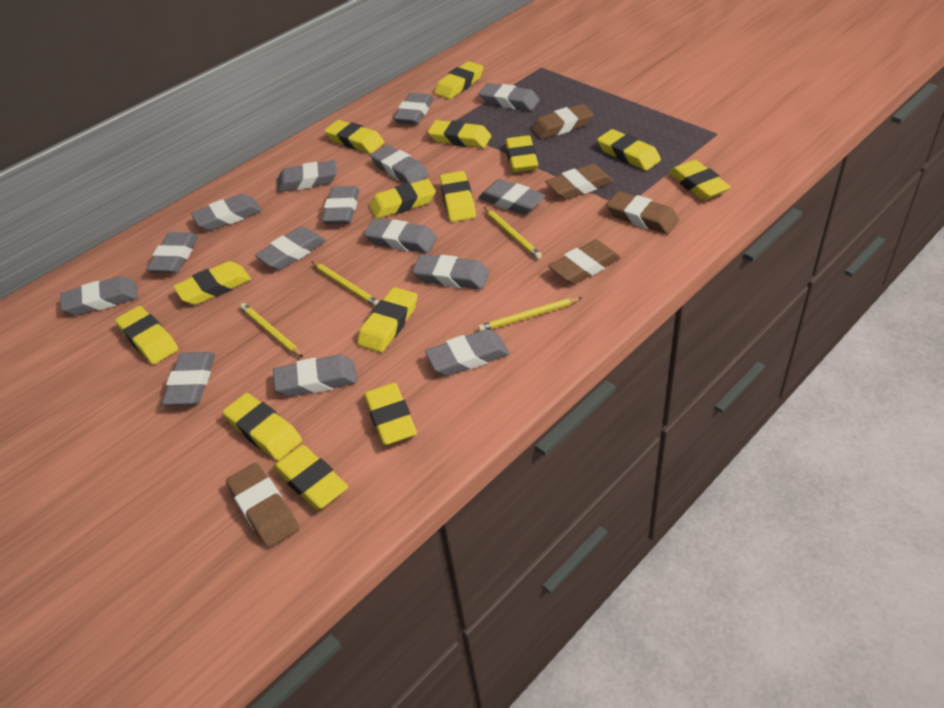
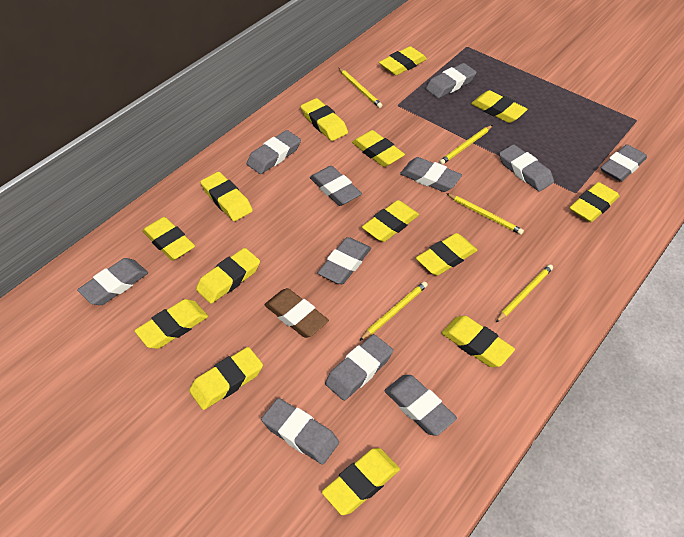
brown eraser: [226,463,299,548] [531,104,594,140] [545,164,614,200] [548,240,621,285] [606,191,679,234] = 5 -> [265,288,329,338] = 1
grey eraser: [60,276,138,316] [146,232,198,273] [161,352,215,406] [191,194,262,231] [255,226,326,270] [273,354,357,397] [277,160,337,192] [322,186,359,225] [364,218,437,253] [370,145,429,184] [393,93,433,125] [412,254,489,289] [425,329,510,376] [479,83,540,111] [479,179,546,215] = 15 -> [77,258,148,305] [247,130,301,174] [261,398,339,465] [310,166,362,206] [318,237,371,284] [325,334,393,401] [384,375,457,436] [400,157,462,192] [426,63,477,98] [499,144,554,191] [601,144,647,182] = 11
yellow pencil: [240,303,303,357] [312,262,379,306] [478,297,583,331] [484,207,542,259] = 4 -> [339,68,383,108] [360,281,428,341] [439,125,493,165] [446,193,524,235] [496,264,553,322] = 5

